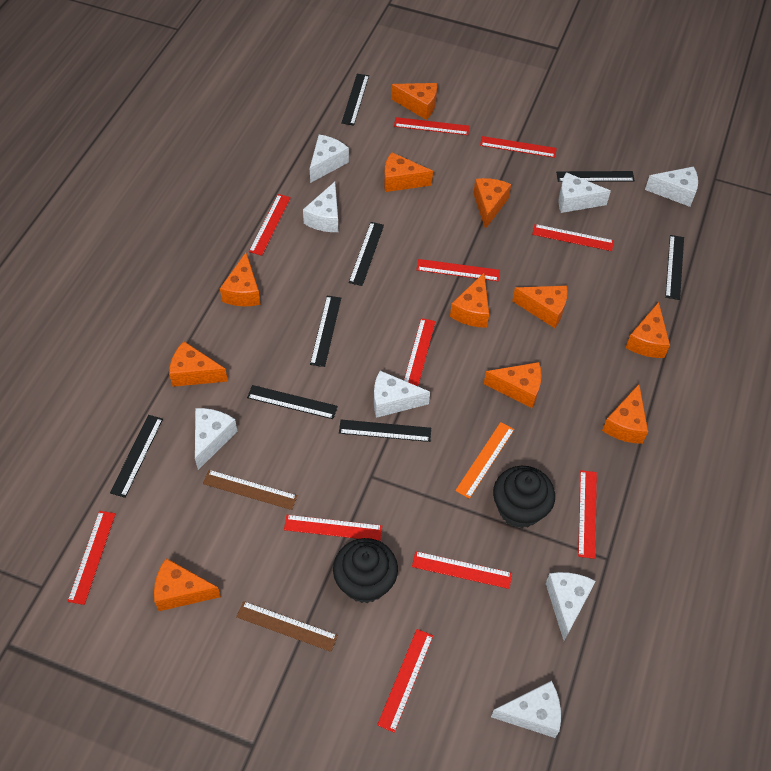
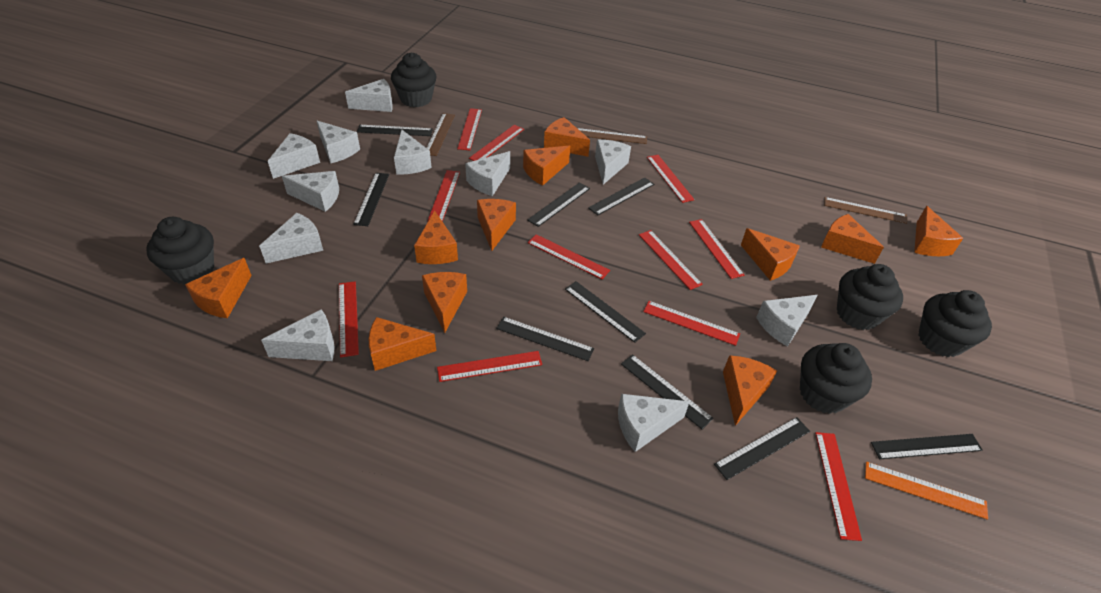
black cupcake: [333,538,398,603] [493,466,555,528] = 2 -> [146,217,214,285] [391,53,436,107] [800,343,872,414] [837,264,903,330] [918,290,992,357] = 5
black ruler: [110,415,163,498] [247,385,338,419] [310,296,341,367] [339,420,431,442] [341,74,369,126] [349,222,384,286] [556,171,635,182] [665,235,684,300] = 8 -> [353,173,389,226] [357,125,433,136] [496,317,594,361] [527,182,590,227] [565,281,646,343] [588,177,654,215] [621,354,714,429] [714,417,810,480] [871,434,983,459] = 9
brown ruler: [203,470,298,510] [236,601,338,652] = 2 -> [427,113,455,156] [577,128,647,144] [824,197,907,224] = 3
white cheese: [195,408,237,470] [303,182,338,232] [310,135,349,183] [374,371,430,418] [491,681,561,738] [546,572,596,641] [558,172,611,213] [645,166,698,207] = 8 -> [259,213,323,263] [261,309,335,361] [268,133,320,179] [282,171,339,212] [317,121,360,163] [345,79,393,112] [394,130,432,175] [465,151,510,196] [595,140,631,185] [618,394,689,452] [756,295,818,347] = 11

